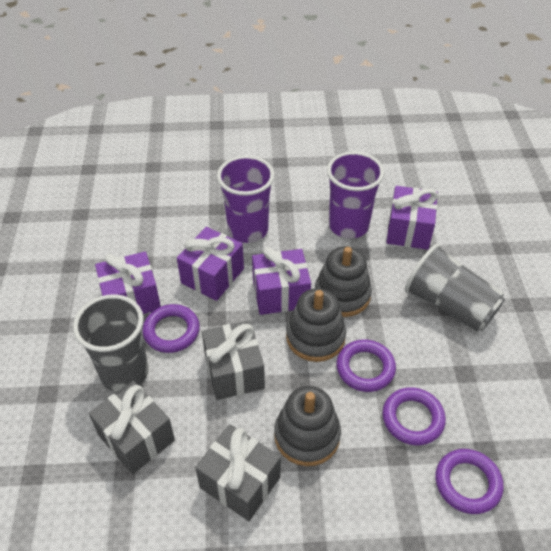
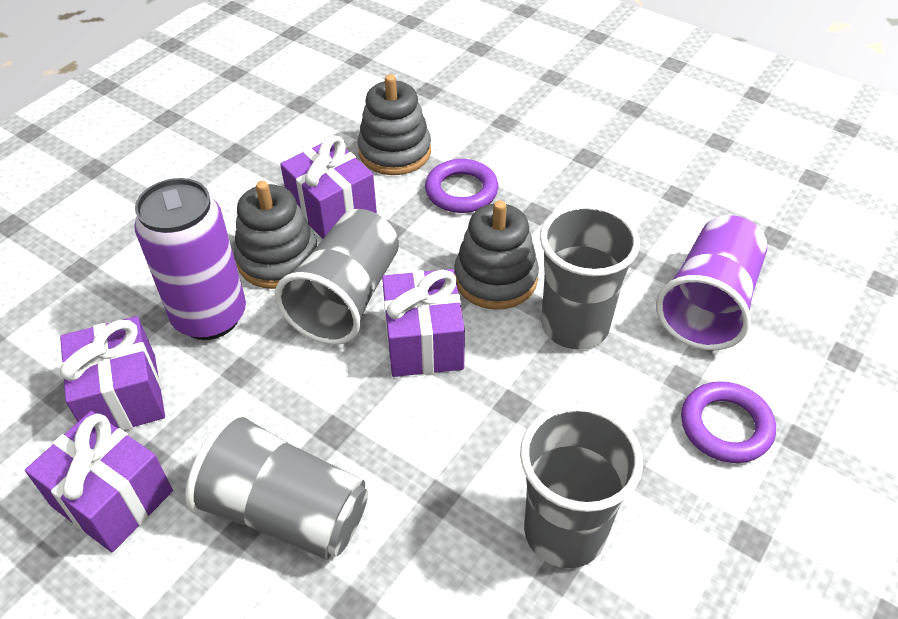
grey cup: [73,294,149,392] [405,244,505,332] = 2 -> [185,411,368,560] [275,209,399,345] [520,404,643,568] [540,203,640,350] = 4
grey gift: [89,381,175,475] [195,424,281,521] [202,320,265,400] = 3 -> none = 0
purple can: none = 0 -> [134,178,246,340] = 1
purple cup: [217,155,275,243] [327,152,384,239] = 2 -> [656,215,767,350] = 1
purple ring: [142,304,200,353] [337,339,396,392] [382,387,446,445] [435,449,503,514] = 4 -> [425,159,498,213] [681,381,776,463] = 2

